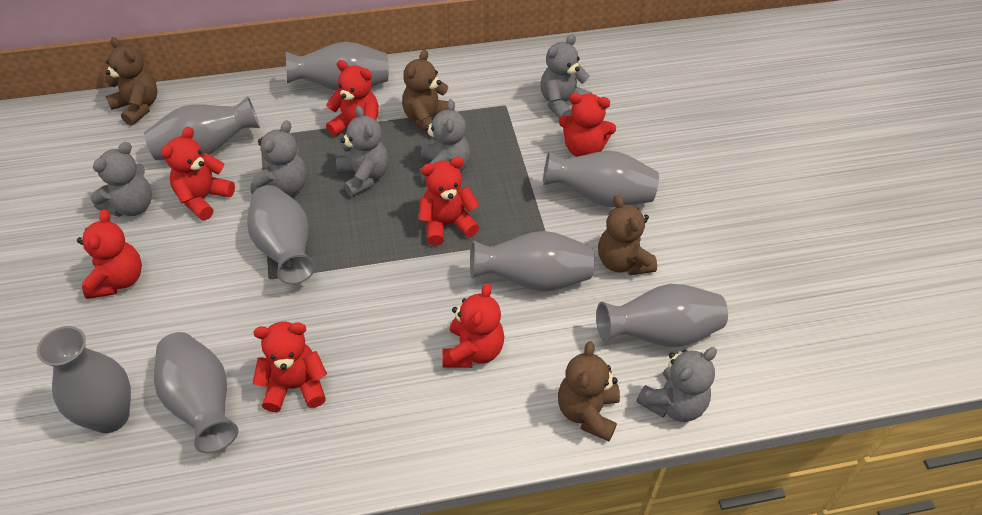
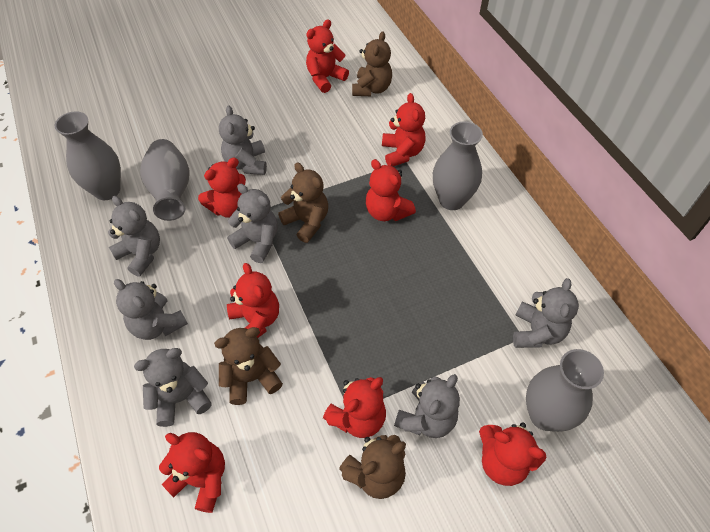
grey teddy bear: [90,142,152,217] [251,120,307,196] [336,105,389,197] [420,99,470,184] [541,34,592,118] [636,347,717,422] = 6 -> [108,196,160,277] [114,279,188,340] [134,348,212,427] [219,105,267,175] [227,184,278,263] [394,374,460,438] [513,278,579,348] = 7
grey vase: [37,326,131,433] [144,96,260,160] [154,332,238,453] [247,185,315,284] [286,42,389,91] [470,231,595,292] [543,151,659,207] [596,284,728,347] = 8 -> [54,111,121,200] [140,139,190,221] [433,121,483,210] [526,349,604,432] = 4
red teddy bear: [77,209,142,299] [161,127,235,220] [253,322,327,412] [326,60,379,136] [418,157,479,246] [442,283,504,368] [559,93,616,157] = 7 -> [159,432,225,513] [198,158,246,218] [227,263,279,338] [306,19,349,93] [323,377,386,438] [366,159,416,221] [382,93,426,166] [479,423,547,486] = 8

